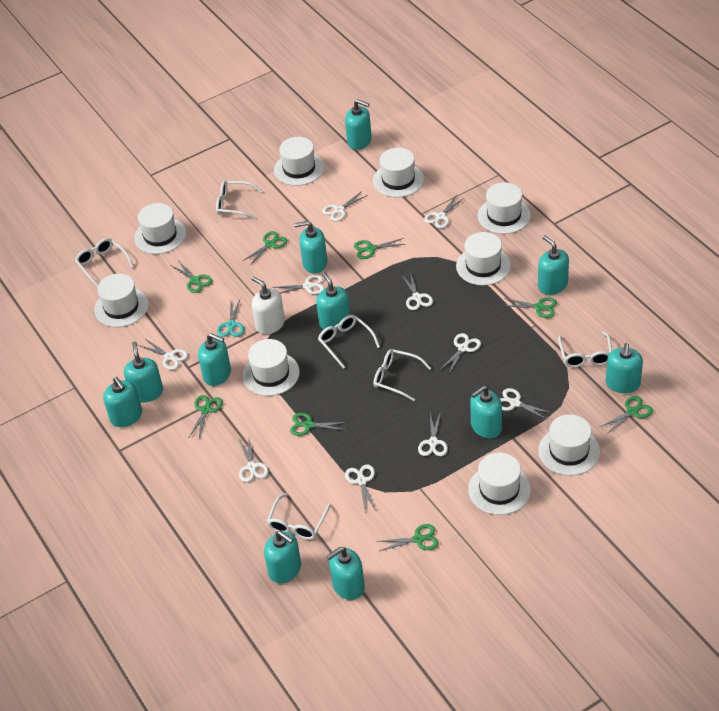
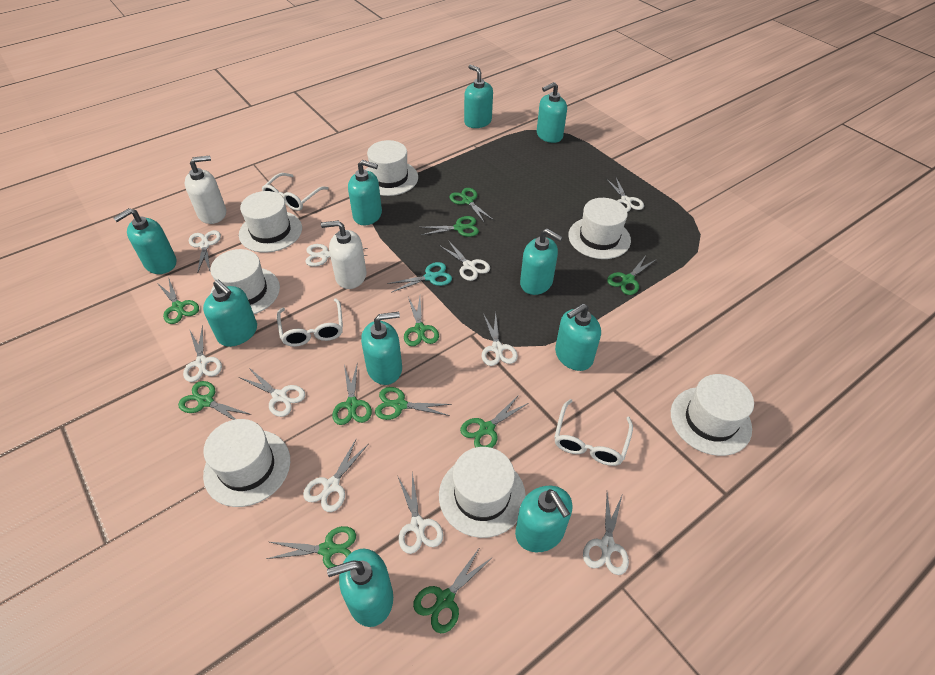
green scissors: [172,260,212,293] [189,395,223,438] [243,231,287,266] [290,413,348,436] [354,238,405,259] [377,524,439,551] [504,297,557,318] [600,396,653,434] = 8 -> [157,277,199,324] [178,381,252,420] [266,526,356,568] [332,362,372,425] [375,387,452,420] [404,297,439,346] [413,547,493,633] [419,216,479,237] [449,188,493,223] [460,395,529,448] [607,254,657,295] = 11
turquoise soap dispenser: [103,377,142,427] [124,342,163,403] [198,333,231,386] [264,531,301,584] [294,221,328,273] [316,272,350,331] [327,547,365,600] [345,99,372,150] [470,386,502,438] [538,236,569,295] [606,343,643,393] = 11 -> [113,208,176,274] [203,280,257,347] [327,549,393,627] [348,160,382,225] [361,312,402,385] [464,65,493,128] [515,486,572,552] [520,229,563,295] [537,82,567,143] [555,304,601,371] = 10
white glasses: [75,238,134,287] [216,181,262,219] [267,493,331,540] [318,315,380,369] [374,349,431,401] [558,332,612,367] = 6 -> [262,173,329,211] [277,298,343,347] [554,399,633,466] = 3
white hat: [94,274,149,327] [134,203,186,254] [242,339,300,396] [274,137,324,186] [373,148,424,197] [456,232,511,285] [468,453,531,515] [478,182,531,234] [538,414,600,476] = 9 -> [203,419,290,507] [210,249,280,314] [239,191,302,253] [366,140,418,196] [439,447,526,538] [568,198,631,259] [671,374,754,456] = 7
white soap dispenser: [252,276,285,334] = 1 -> [185,155,226,224] [321,221,366,289] = 2

